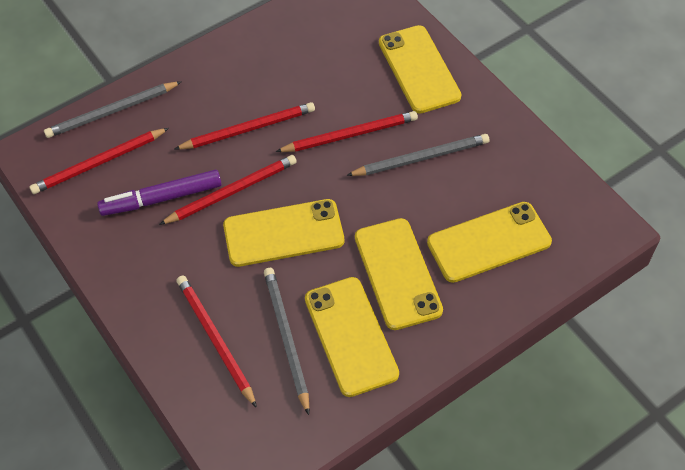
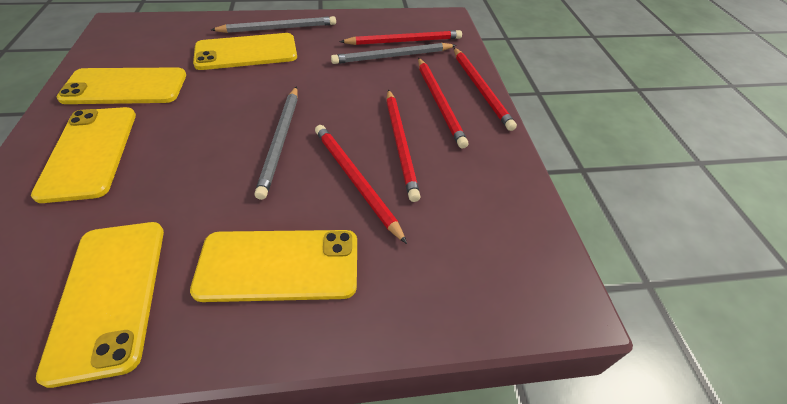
purple marker: [97,170,222,216] = 1 -> none = 0

